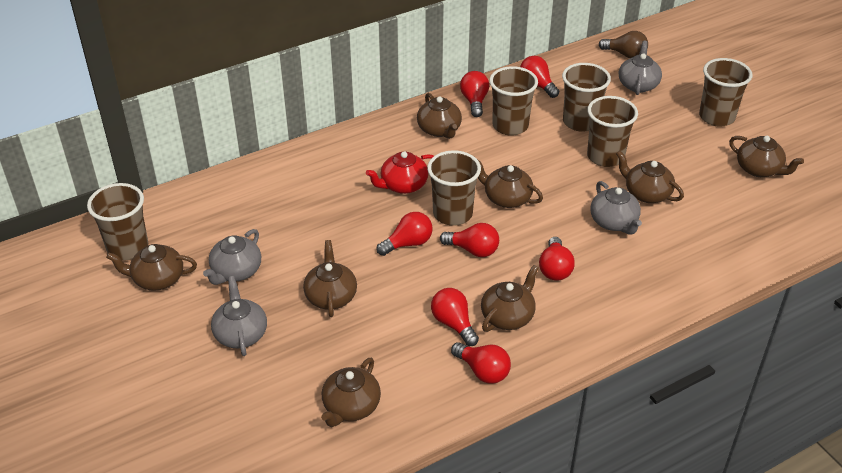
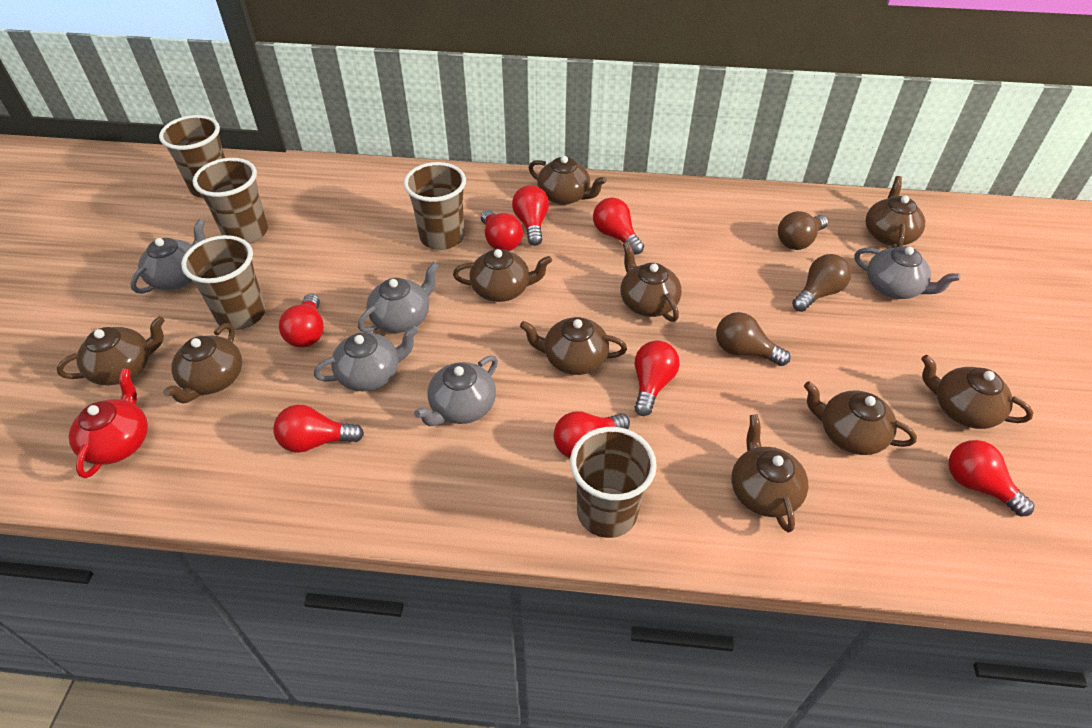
brown cup: [87,183,148,261] [427,150,481,226] [489,66,538,136] [562,63,611,132] [587,96,638,167] [699,58,752,127] = 6 -> [159,115,225,198] [181,235,266,330] [193,158,268,244] [404,162,466,250] [570,427,657,538] = 5
brown light bulb: [599,31,648,58] = 1 -> [716,312,790,366] [778,211,828,250] [792,254,851,312] = 3
brown teapot: [106,244,197,291] [303,240,357,317] [321,358,381,427] [417,93,462,139] [476,158,543,208] [481,265,539,332] [616,151,684,203] [729,136,804,177] = 8 -> [57,316,165,385] [163,323,242,404] [453,249,552,302] [520,317,627,375] [528,156,607,205] [620,242,682,322] [732,414,809,533] [804,381,917,455] [866,176,925,248] [921,355,1034,429] = 10
grey teapot: [203,229,261,285] [211,276,267,356] [590,181,642,235] [619,41,662,95] = 4 -> [130,219,205,294] [314,326,418,391] [358,262,439,333] [414,356,498,426] [855,246,961,299] = 5
red light bulb: [376,212,433,256] [431,288,479,346] [440,223,499,257] [451,342,511,384] [460,71,489,117] [520,56,559,98] [539,237,575,281] = 7 -> [274,405,364,453] [279,294,324,348] [481,210,523,251] [512,185,549,246] [554,411,630,458] [593,198,644,255] [634,340,680,416] [948,440,1034,516] = 8

